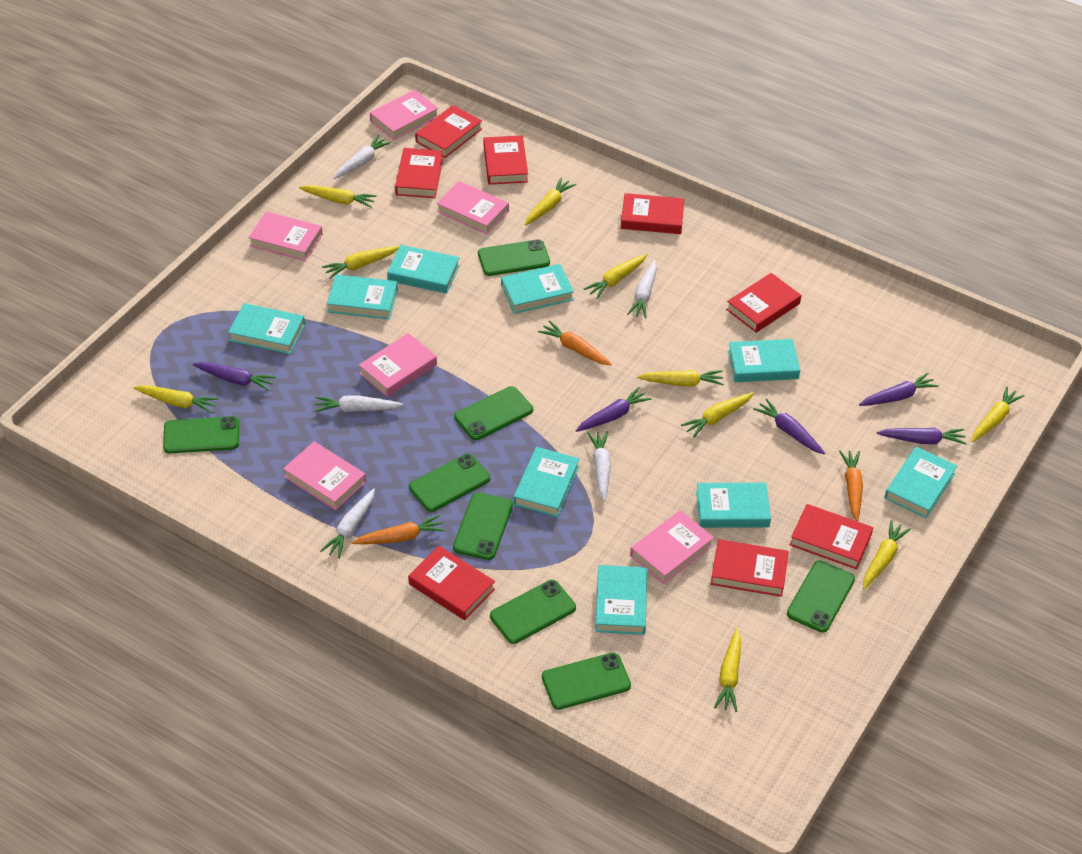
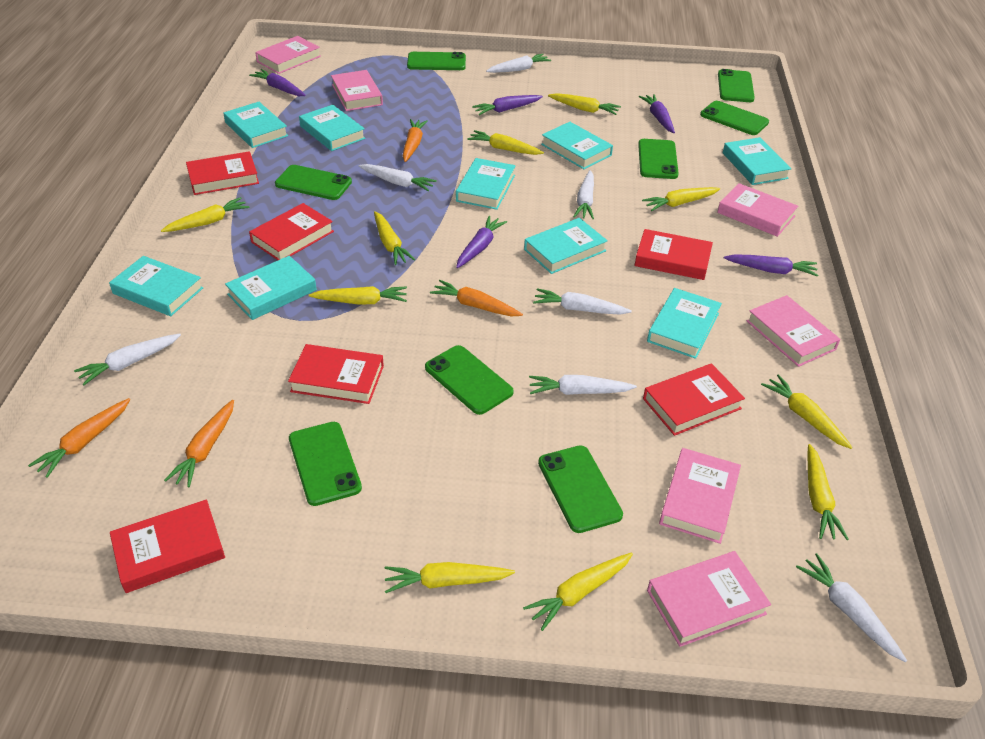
orange carrot: [352,514,445,544] [538,320,612,365] [839,450,863,522] = 3 -> [28,398,130,478] [164,400,234,487] [403,119,428,162] [430,280,523,316] = 4
red book: [395,148,443,198] [408,546,495,620] [415,105,482,158] [484,135,528,185] [621,193,685,234] [711,539,789,597] [726,273,801,333] [790,504,873,569] = 8 -> [110,499,225,593] [186,151,259,195] [249,203,334,260] [288,344,384,404] [635,229,713,280] [643,363,745,436] = 6
white carrot: [315,395,403,412] [320,488,375,559] [333,135,392,179] [587,431,611,502] [627,260,657,318] = 5 -> [74,334,181,385] [359,164,437,191] [486,54,551,73] [529,375,637,395] [533,288,632,315] [573,170,594,219] [796,553,907,662] = 7

